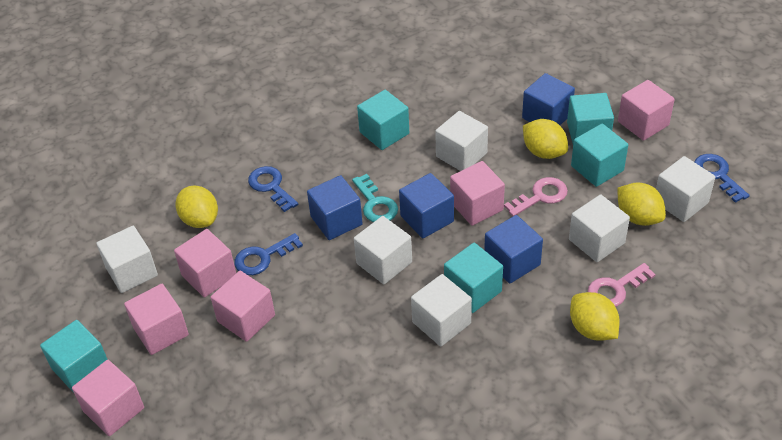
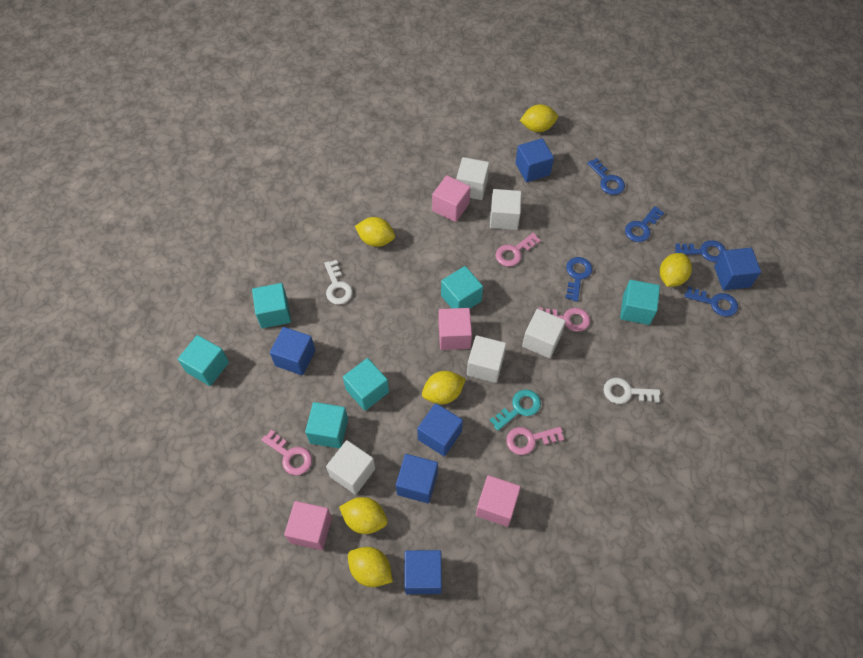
blue cube: [307,175,363,240] [399,173,454,238] [484,215,543,284] [522,73,575,125] = 4 -> [270,327,315,375] [396,454,438,503] [404,550,442,594] [417,403,463,456] [515,138,554,182] [714,248,761,290] = 6
blue key: [234,233,303,275] [248,166,298,212] [694,154,750,203] = 3 -> [565,257,592,302] [587,158,625,195] [625,206,664,242] [675,240,726,262] [684,286,738,317] = 5
pink cube: [72,360,144,436] [124,284,189,355] [174,229,236,297] [211,271,275,342] [450,161,505,226] [618,80,675,141] = 6 -> [284,501,332,550] [432,175,471,222] [438,308,472,350] [476,475,521,527] = 4
pink key: [504,177,568,216] [588,263,656,307] = 2 -> [262,430,312,475] [495,233,541,267] [506,427,564,455] [538,308,590,332] = 4
turquoise cube: [40,320,108,393] [357,90,409,150] [444,243,503,313] [567,93,614,143] [571,124,628,187] = 5 -> [178,335,229,386] [252,283,291,328] [305,402,348,449] [343,358,389,411] [441,266,483,308] [620,280,660,325] = 6
white cube: [96,226,158,293] [354,216,412,284] [411,274,472,346] [435,111,488,171] [569,194,630,262] [656,156,715,222] = 6 -> [326,440,375,495] [456,157,489,200] [467,335,506,383] [490,189,522,230] [522,309,566,358] = 5
white key: none = 0 -> [324,260,353,305] [604,378,660,404] = 2
yellow lemon: [175,186,218,228] [523,119,568,159] [570,292,620,341] [617,182,666,226] = 4 -> [339,497,388,534] [348,547,393,587] [355,217,395,247] [422,371,466,404] [520,104,558,132] [660,253,692,287] = 6

